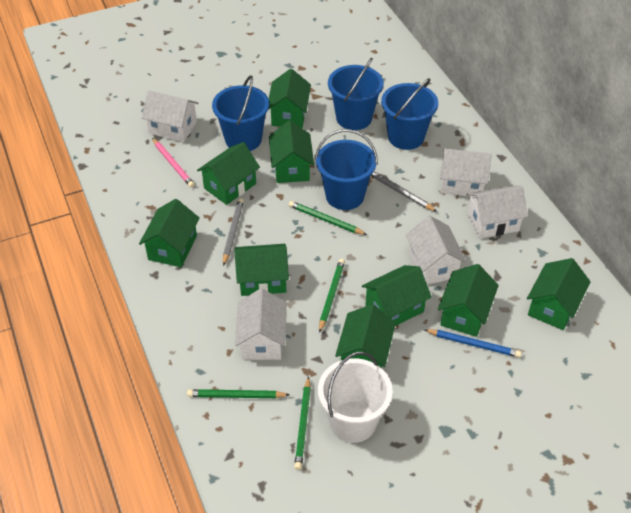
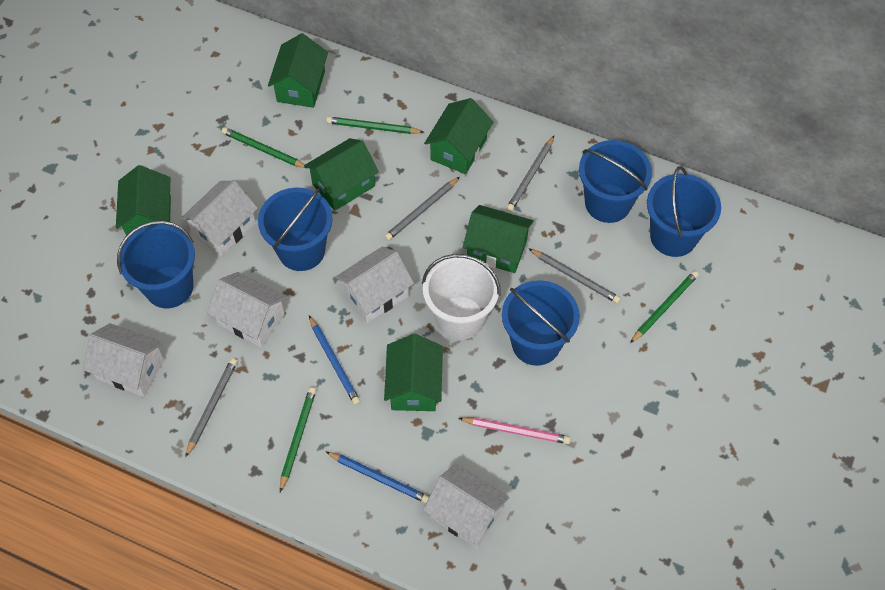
blue bucket: [212,75,269,151] [315,129,378,210] [328,57,384,130] [381,78,438,150] = 4 -> [117,221,195,308] [258,188,333,271] [502,280,580,366] [579,140,652,223] [647,166,721,257] = 5
blue pencil: [425,329,522,358] = 1 -> [309,316,360,405] [326,452,429,503] = 2
green house: [139,199,200,267] [197,142,260,205] [235,244,289,296] [268,69,311,128] [269,121,314,183] [335,304,396,368] [362,265,432,326] [438,264,499,337] [527,258,591,330] = 9 -> [116,165,171,236] [268,33,328,108] [304,138,379,211] [384,334,443,411] [424,98,493,174] [463,205,533,273] = 6
grey pencil: [223,198,244,266] [371,171,437,212] = 2 -> [185,358,238,458] [384,177,460,241] [506,136,554,212] [528,248,621,304] = 4

